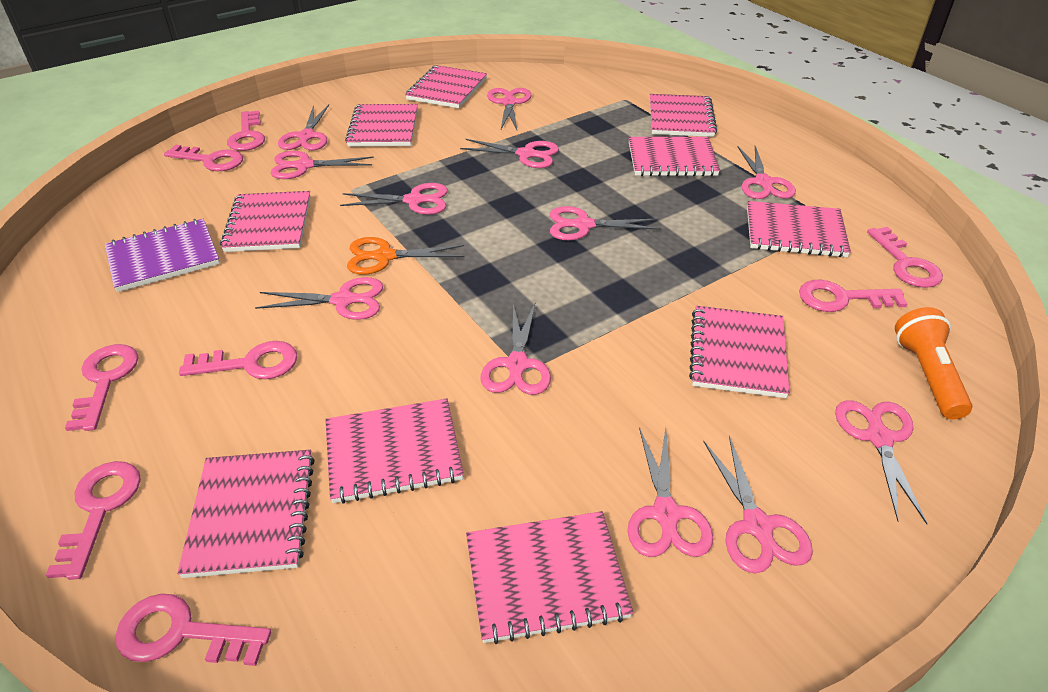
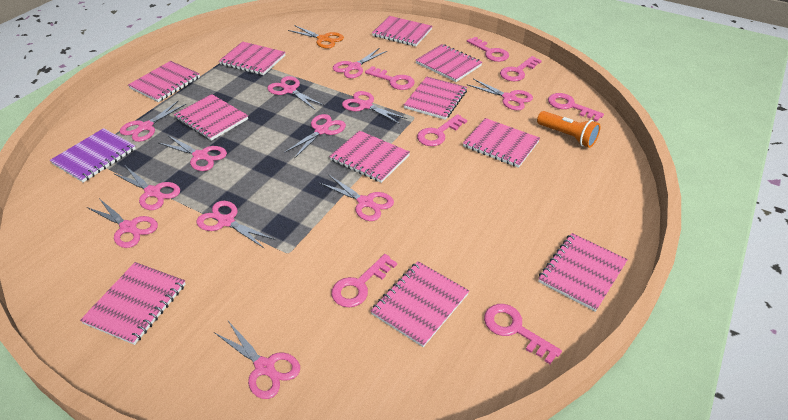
pink key: [46,461,141,580] [65,344,139,431] [116,594,271,666] [164,145,243,171] [179,341,297,379] [227,111,265,151] [799,280,908,312] [867,227,943,288] = 8 -> [331,254,397,307] [365,66,415,90] [417,114,467,146] [467,37,509,62] [484,304,562,364] [500,56,542,81] [548,93,604,121] = 7
pink notebook: [177,450,315,578] [220,191,310,252] [325,399,464,504] [345,104,418,147] [405,65,487,108] [466,511,633,644] [629,137,720,176] [650,94,717,137] [689,306,790,398] [747,201,851,257] = 10 -> [80,262,186,345] [128,61,200,102] [174,94,248,141] [219,41,286,75] [329,130,410,183] [371,261,469,347] [372,16,432,46] [404,77,467,120] [416,44,482,82] [463,118,540,168] [538,233,628,312] = 11

